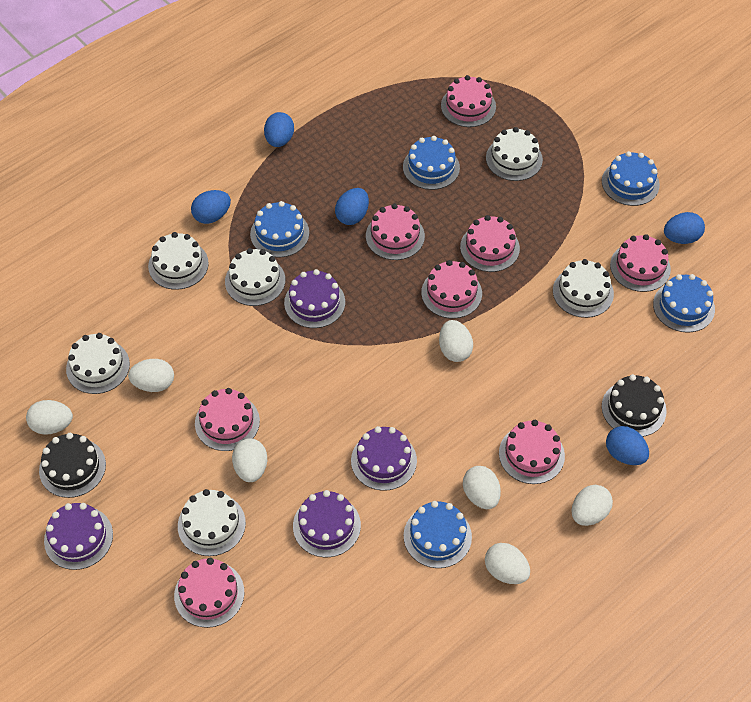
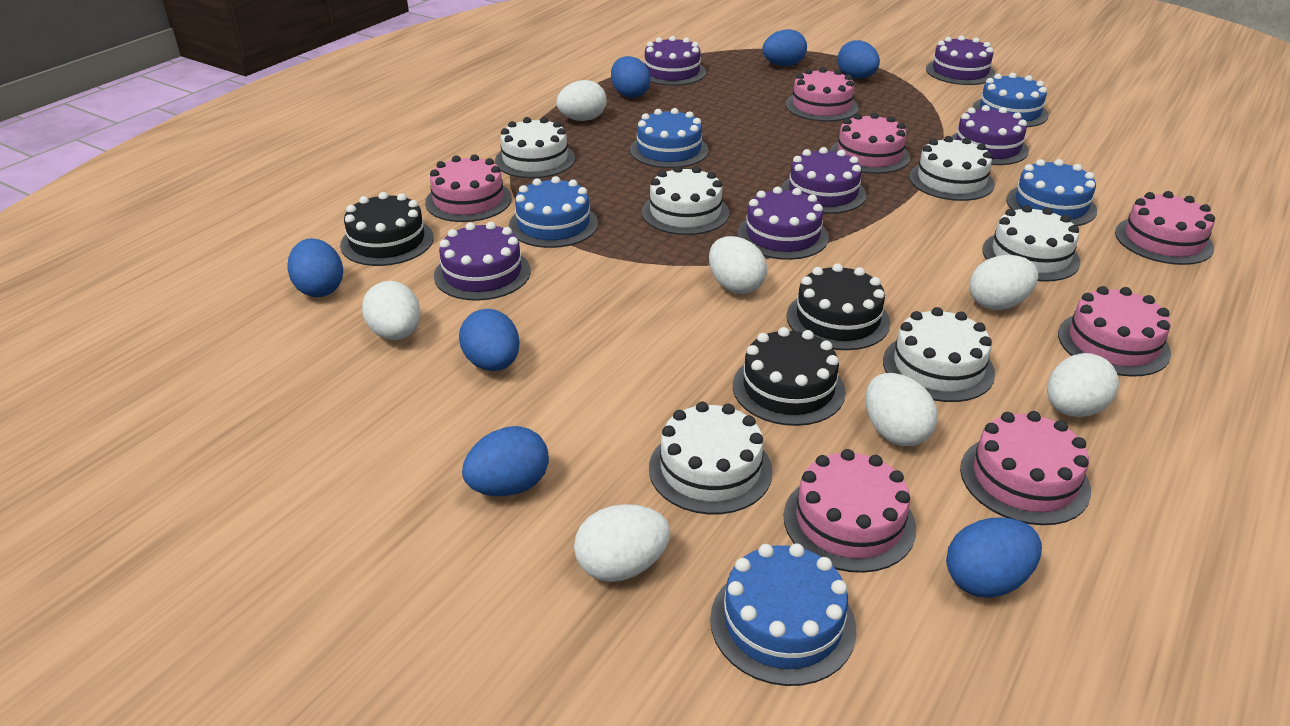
black cake: [39,433,106,498] [602,374,667,437] = 2 -> [340,192,434,266] [733,327,846,426] [787,263,890,350] = 3
blue egg: [191,190,231,224] [264,112,294,147] [335,188,369,225] [606,426,649,465] [664,212,705,244] = 5 -> [287,238,343,297] [459,309,520,371] [462,426,549,496] [611,56,651,98] [763,29,807,66] [837,40,880,79] [946,517,1042,598] = 7
pink cake: [174,558,244,628] [195,388,260,451] [366,204,425,260] [421,260,482,319] [441,75,496,127] [460,215,520,272] [499,420,565,484] [610,234,671,292] = 8 -> [425,154,512,222] [784,449,916,573] [786,67,859,122] [830,113,910,174] [960,411,1091,525] [1058,286,1171,377] [1115,191,1215,265] = 7
purple cake: [44,503,113,570] [284,269,345,328] [293,490,361,557] [351,426,417,491] = 4 -> [434,222,531,301] [644,36,706,86] [738,187,829,260] [781,147,866,214] [926,35,996,85] [951,105,1029,165] = 6

